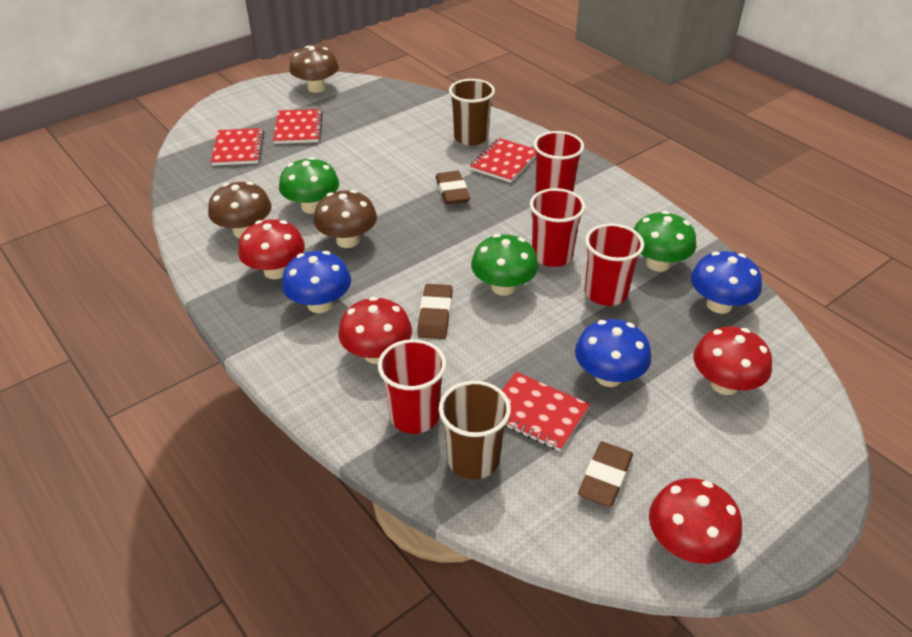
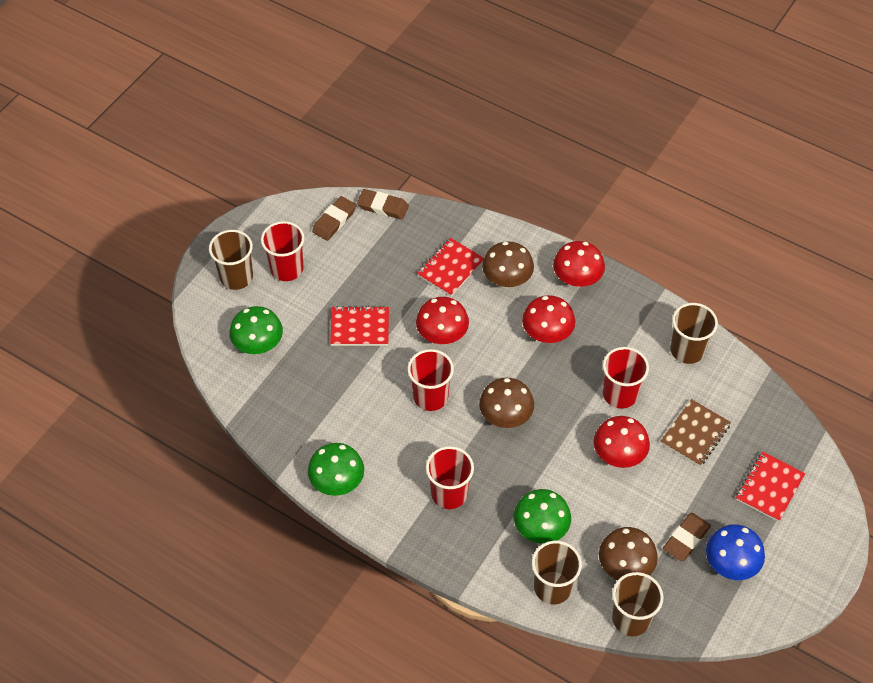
blue mushroom: [282,251,351,313] [575,319,651,387] [691,251,762,314] = 3 -> [706,524,765,580] = 1
brown cup: [439,381,511,479] [449,79,495,146] = 2 -> [209,230,253,290] [532,541,582,604] [612,572,664,636] [670,303,718,364] = 4
brown notebook: none = 0 -> [661,399,731,466] = 1
red notebook: [211,128,264,166] [273,109,323,144] [470,138,536,183] [502,372,590,452] = 4 -> [330,306,389,346] [417,238,484,296] [736,452,805,522] = 3

